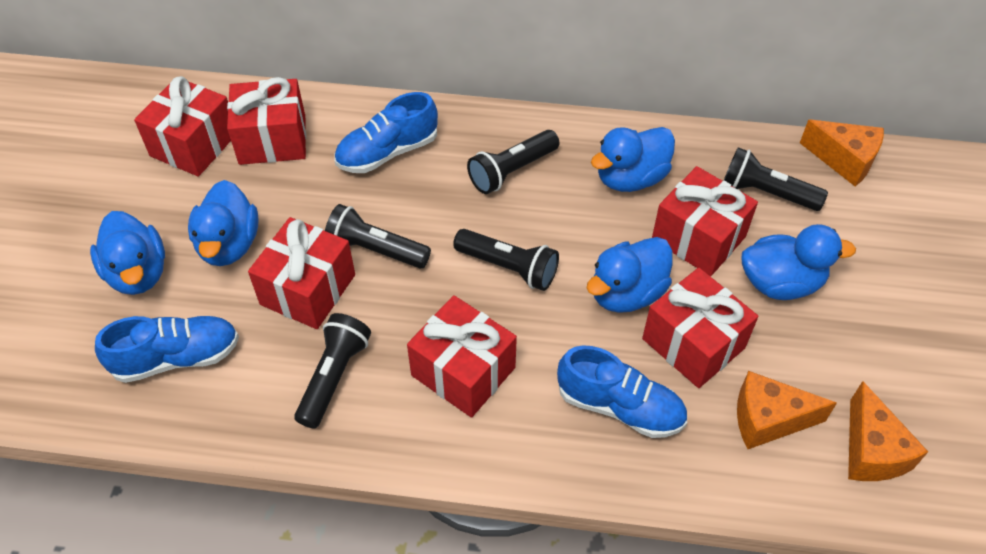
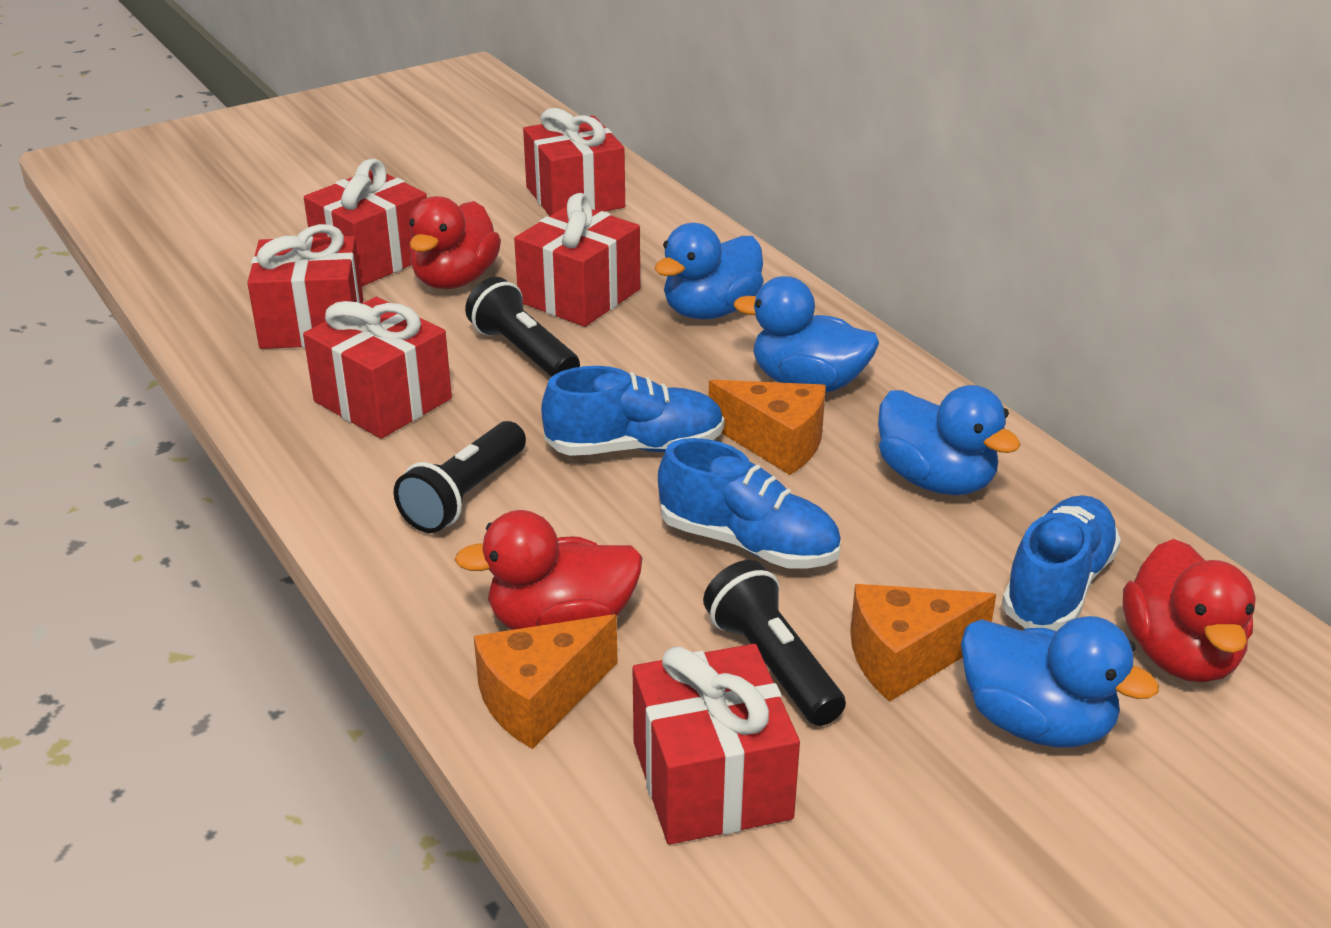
black flashlight: [294,313,371,428] [325,204,431,268] [453,229,559,291] [467,130,559,194] [724,147,828,211] = 5 -> [394,421,526,533] [465,277,580,377] [703,560,846,726] = 3
blue duck: [90,211,165,295] [188,180,259,266] [587,237,673,313] [591,127,675,192] [741,224,856,300] = 5 -> [655,223,764,320] [734,276,879,393] [878,385,1021,495] [961,616,1159,747] = 4
red duck: none = 0 -> [409,196,501,289] [454,510,643,630] [1123,539,1256,683] = 3

